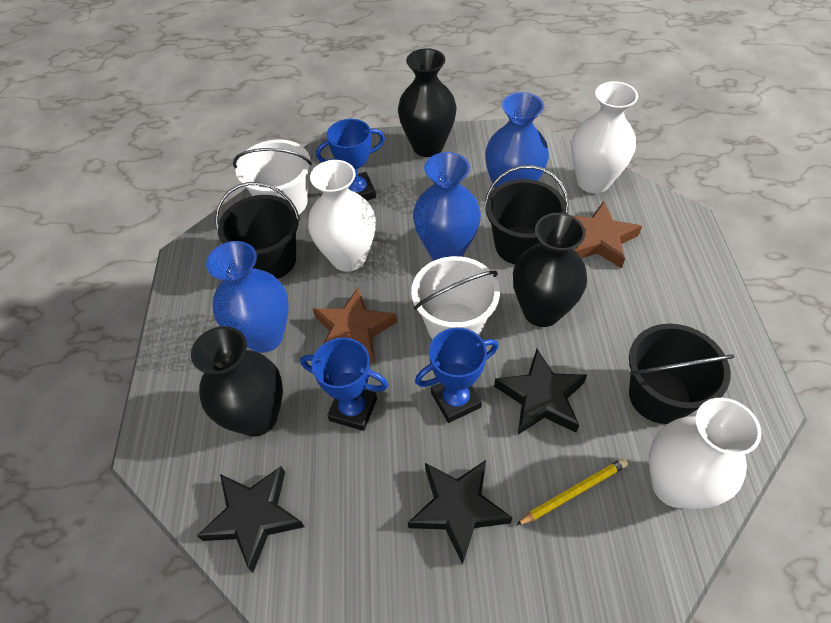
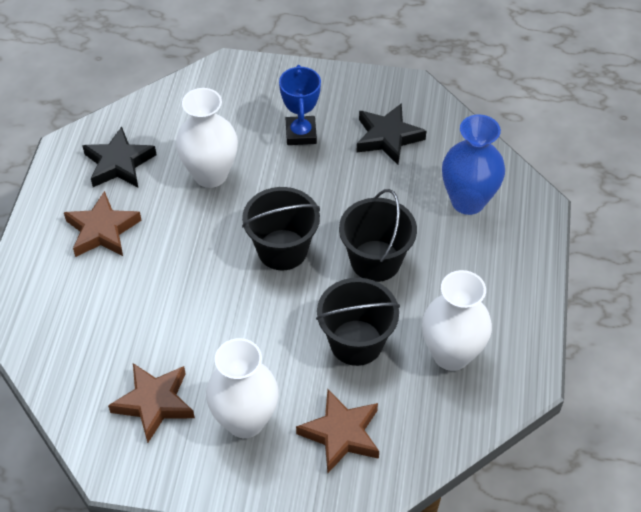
black star: [197,466,304,572] [408,460,512,565] [494,349,587,435] = 3 -> [82,126,157,187] [356,103,426,165] = 2
black vase: [191,326,283,437] [398,48,457,157] [513,213,587,327] = 3 -> none = 0
blue trophy: [300,338,388,431] [316,119,385,200] [415,327,498,423] = 3 -> [279,65,321,145] = 1
blue vase: [206,241,289,353] [413,152,481,260] [485,92,549,189] = 3 -> [442,114,505,215] = 1
brown star: [313,287,397,364] [571,201,642,269] = 2 -> [64,191,142,257] [108,363,195,443] [296,389,379,473] = 3
white bucket: [233,140,312,215] [411,256,500,340] = 2 -> none = 0
yellow pencil: [516,458,628,525] = 1 -> none = 0

